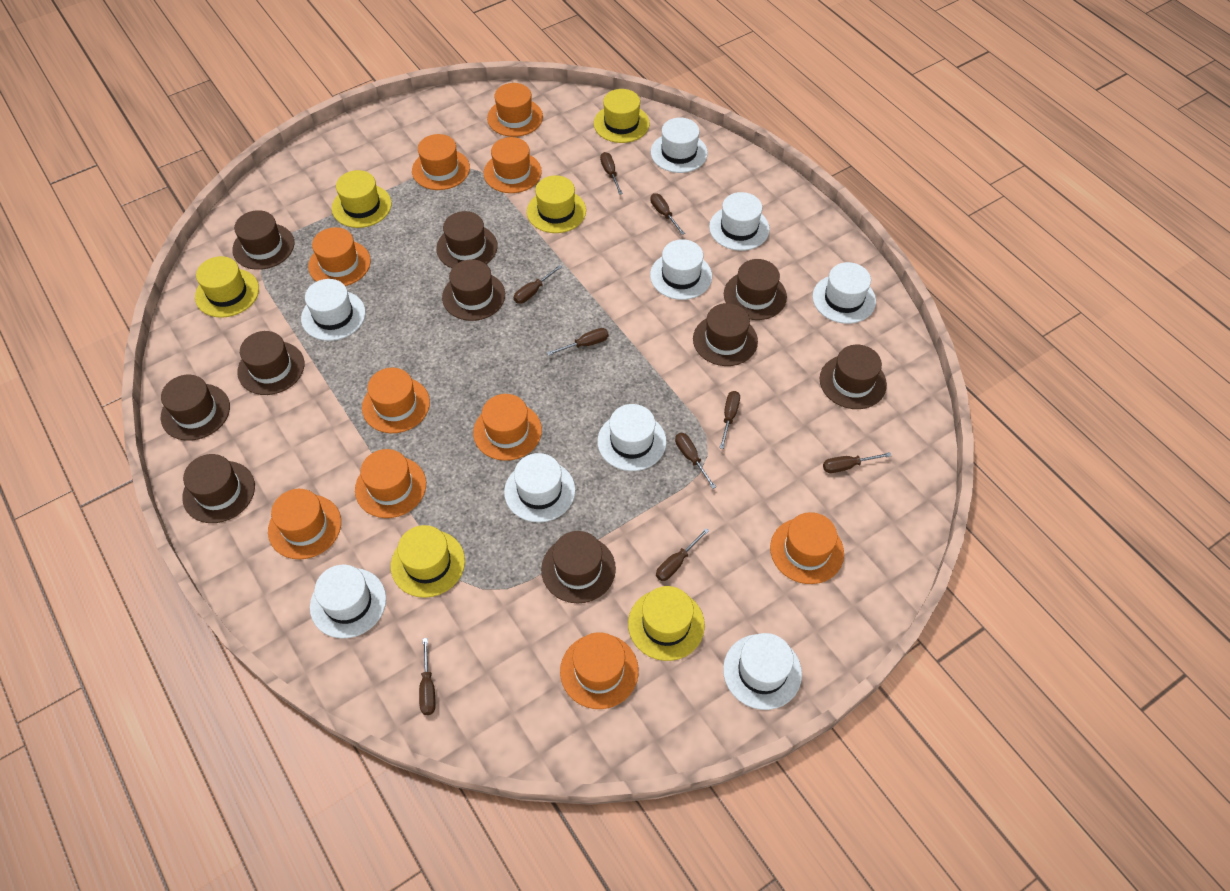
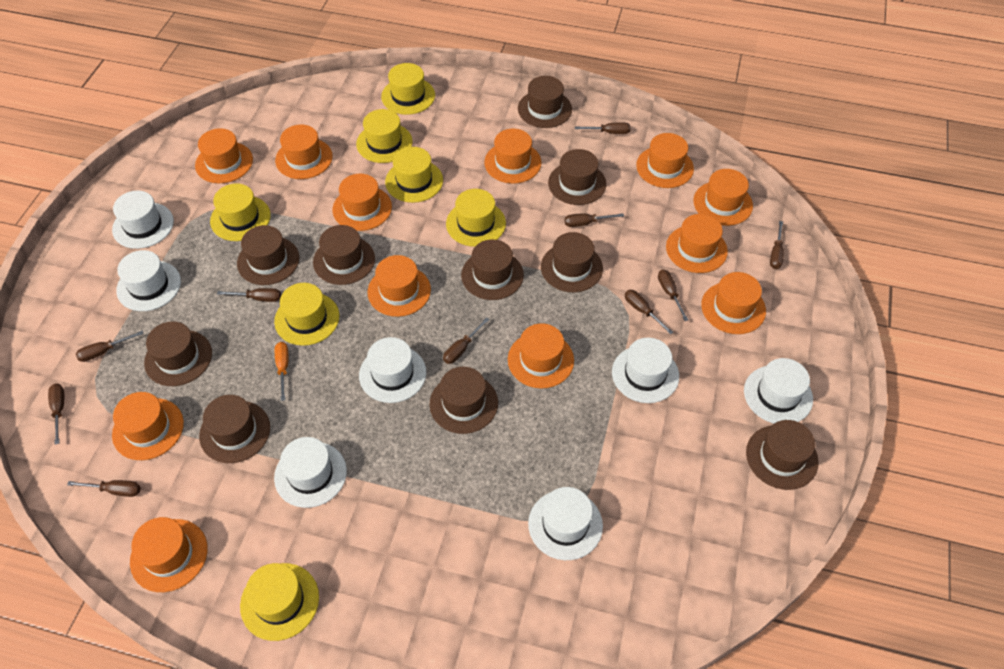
brown screwdriver: [419,638,436,715] [514,265,562,304] [547,328,609,356] [600,152,623,195] [650,193,685,235] [656,528,709,581] [675,433,716,489] [720,391,740,449] [823,452,891,473] = 9 -> [48,383,64,445] [67,480,141,497] [76,331,144,362] [217,288,281,302] [443,317,489,364] [565,213,624,227] [575,122,631,134] [625,290,673,334] [658,269,688,321] [770,221,784,269] = 10
orange hat: [268,489,341,559] [308,227,371,286] [355,449,426,518] [362,368,430,433] [412,134,470,190] [473,394,542,461] [484,137,542,193] [487,83,543,137] [560,632,639,709] [770,512,844,584] = 10 -> [112,392,184,460] [130,517,208,592] [195,128,253,183] [275,124,333,179] [333,174,392,231] [368,255,431,317] [484,129,541,184] [508,323,574,388] [636,133,694,188] [666,214,728,273] [693,169,753,226] [701,272,766,334] = 12
orange screwdriver: none = 0 -> [275,342,289,401] = 1
white hat: [301,279,366,341] [310,565,386,639] [504,453,575,523] [597,404,666,471] [650,239,712,300] [651,118,708,173] [709,192,770,251] [723,633,802,710] [812,262,876,324] = 9 -> [112,191,174,249] [116,250,181,311] [274,437,347,508] [359,337,426,403] [528,487,603,560] [612,337,679,403] [744,358,813,424] = 7
yellow hat: [195,256,259,318] [332,170,392,228] [391,525,465,598] [527,175,586,233] [594,89,650,143] [628,586,705,661] = 6 -> [210,183,271,241] [240,563,319,641] [274,283,339,346] [356,109,413,163] [381,63,435,115] [385,147,443,203] [446,189,506,247] = 7

